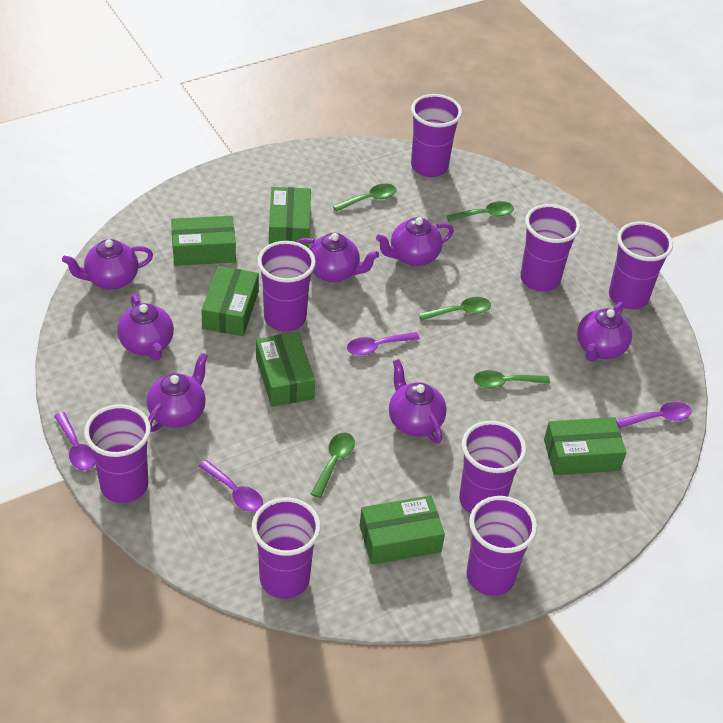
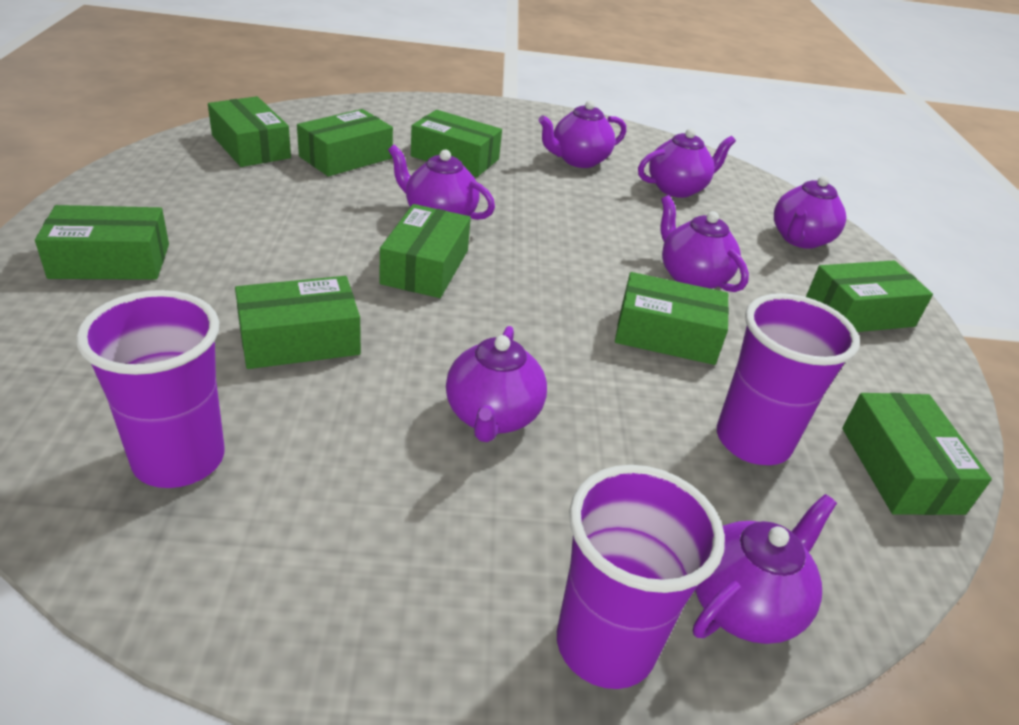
green box: [171,216,236,266] [201,266,259,336] [256,332,315,407] [269,187,311,248] [360,495,445,565] [544,417,626,475] = 6 -> [35,205,169,280] [208,96,291,167] [235,276,361,369] [297,109,393,176] [380,204,471,298] [411,110,502,177] [615,272,729,365] [806,260,933,332] [842,393,992,515] = 9
green spoon: [311,432,355,498] [333,184,397,212] [419,297,491,321] [447,201,514,222] [474,370,550,388] = 5 -> none = 0
purple cup: [84,404,151,503] [252,498,321,599] [257,241,316,331] [411,94,462,177] [459,421,526,514] [466,496,537,596] [520,204,580,292] [609,222,673,309] = 8 -> [76,290,225,488] [557,465,725,689] [717,293,860,465] = 3
purple spoon: [54,412,95,471] [199,460,263,512] [347,332,420,356] [616,402,692,428] = 4 -> none = 0

